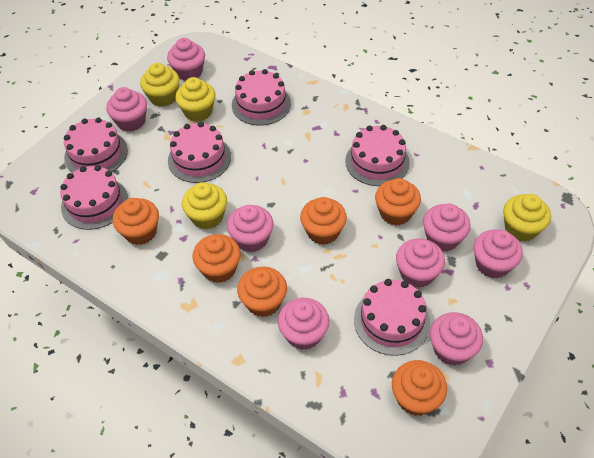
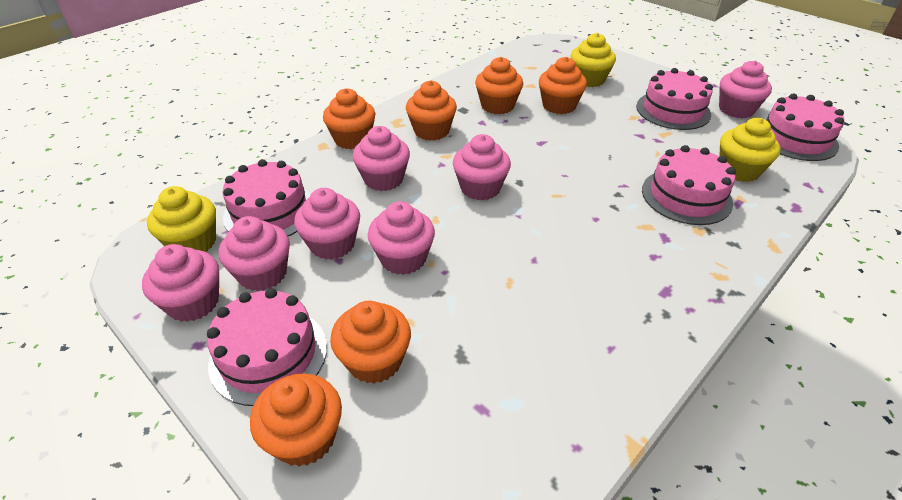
pink cake: [60,165,128,230] [64,117,128,172] [168,122,231,183] [232,69,291,126] [345,125,410,186] [354,279,430,356] = 6 -> [207,288,327,406] [223,159,311,236] [636,68,713,130] [642,145,736,225] [766,94,845,161] = 5
pink cupcake: [106,87,147,132] [167,38,205,81] [227,205,274,252] [278,298,329,350] [396,238,445,288] [423,204,471,251] [430,312,483,366] [473,230,523,279] = 8 -> [142,244,219,322] [219,216,290,291] [294,188,360,260] [352,126,410,191] [368,201,435,275] [453,134,511,200] [719,61,772,118] = 7
yellow cupcake: [140,63,180,107] [175,77,216,122] [182,182,227,229] [503,194,551,242] = 4 -> [147,186,216,252] [571,33,616,87] [719,118,780,182] = 3

